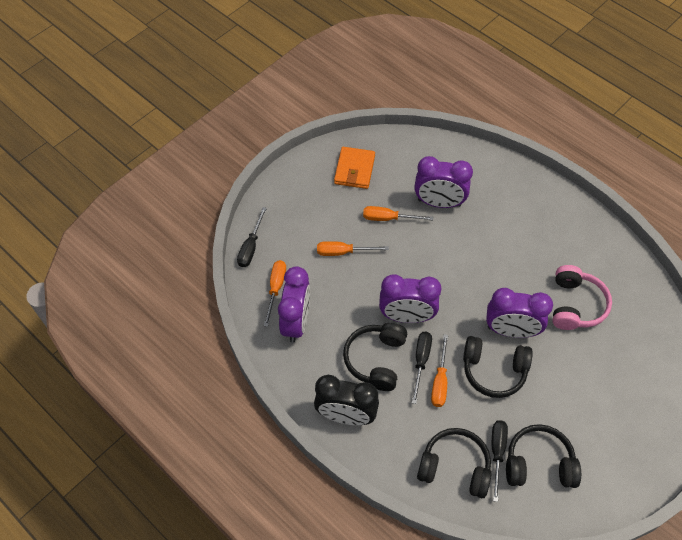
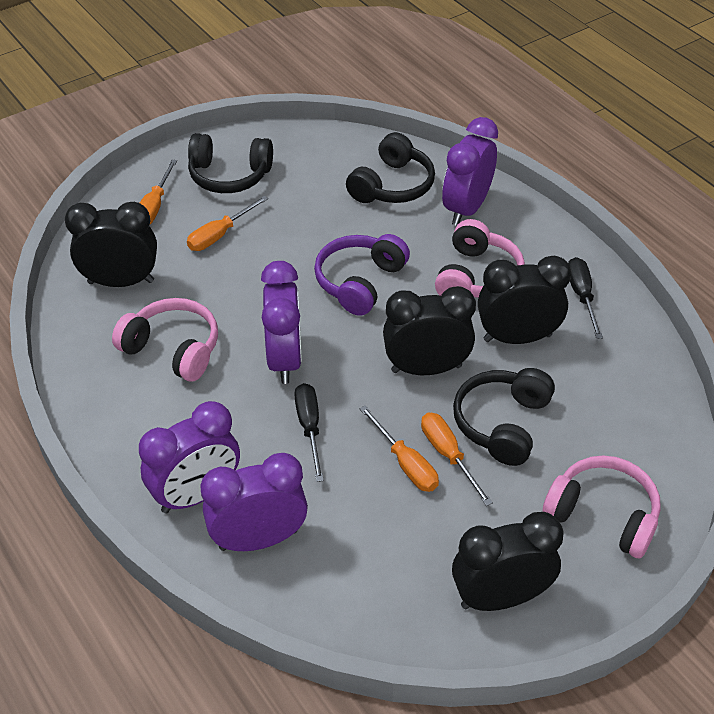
black clock: [314,375,379,425] = 1 -> [65,202,157,287] [383,286,476,375] [452,512,564,611] [478,255,571,344] = 4
black headphones: [343,323,407,391] [417,428,492,498] [463,336,533,398] [506,424,581,488] = 4 -> [188,133,273,193] [346,132,435,203] [453,368,555,466] = 3
black screwdriver: [237,207,267,267] [412,332,432,404] [492,420,508,502] = 3 -> [294,383,324,482] [568,257,603,339] = 2
orange wallet: [334,147,375,189] = 1 -> none = 0
pink headphones: [552,265,612,330] = 1 -> [112,298,218,382] [435,219,525,298] [543,455,661,559] = 3
purple headphones: none = 0 -> [314,234,410,316] = 1

